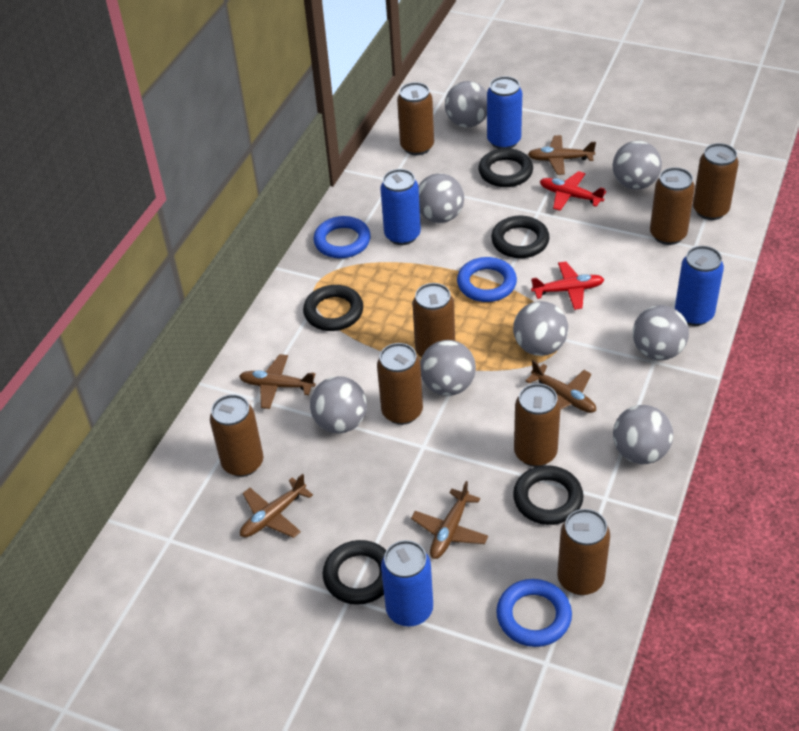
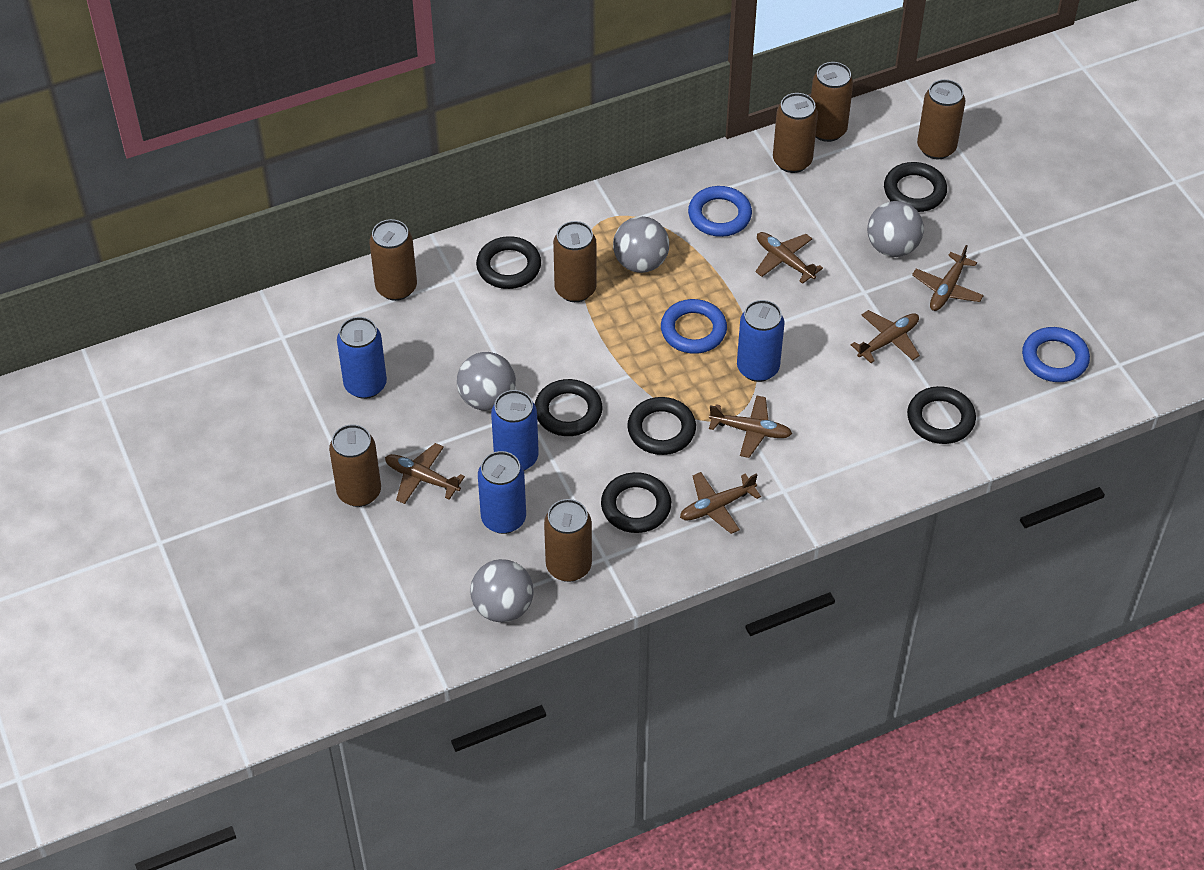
black ring: [303,285,363,331] [323,540,386,605] [478,148,533,187] [491,216,549,258] [513,465,583,525] = 5 -> [476,236,541,289] [535,379,602,436] [601,472,671,533] [627,397,696,455] [884,162,947,212] [907,386,976,444] = 6
brown can: [210,394,263,477] [377,343,423,425] [397,82,434,155] [412,283,455,358] [514,383,561,467] [557,509,610,595] [650,167,695,245] [693,143,739,220] = 8 -> [329,424,381,507] [370,219,417,301] [544,499,592,582] [553,221,597,302] [773,93,818,173] [811,62,853,142] [917,79,965,160] = 7
brown plane: [239,354,315,409] [240,474,313,538] [411,481,488,559] [525,360,596,413] [528,135,596,175] = 5 -> [385,443,465,504] [680,472,761,534] [709,395,792,458] [755,232,823,284] [851,310,920,363] [912,245,984,311] = 6
grey ball: [310,376,367,433] [419,173,464,223] [420,340,476,396] [445,81,487,127] [513,301,568,356] [613,141,662,190] [613,405,673,464] [633,305,689,360] = 8 -> [457,352,516,411] [470,559,534,622] [613,216,669,273] [867,201,924,257] = 4
red plane: [531,262,604,310] [540,171,606,211] = 2 -> none = 0

